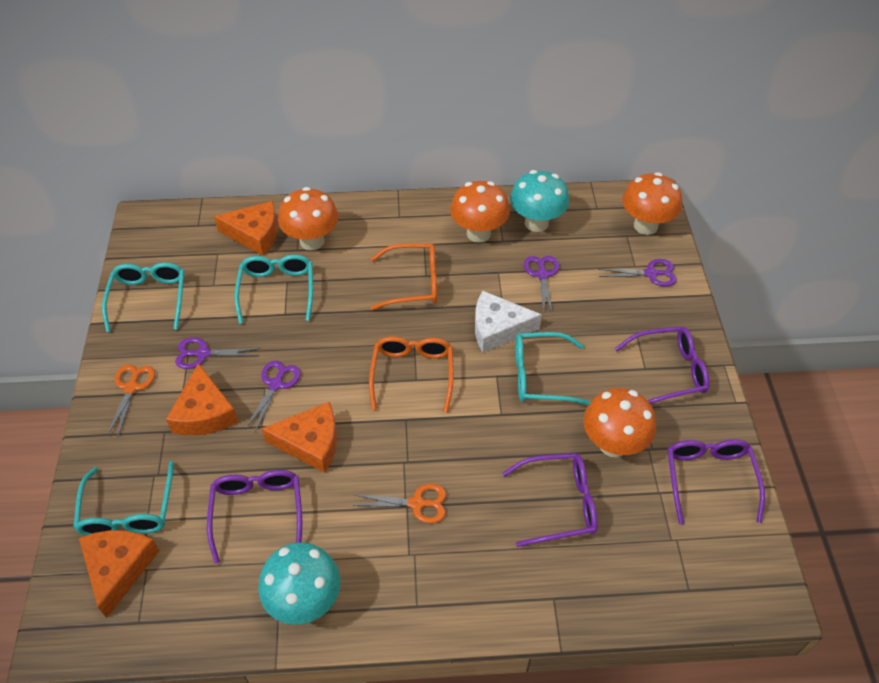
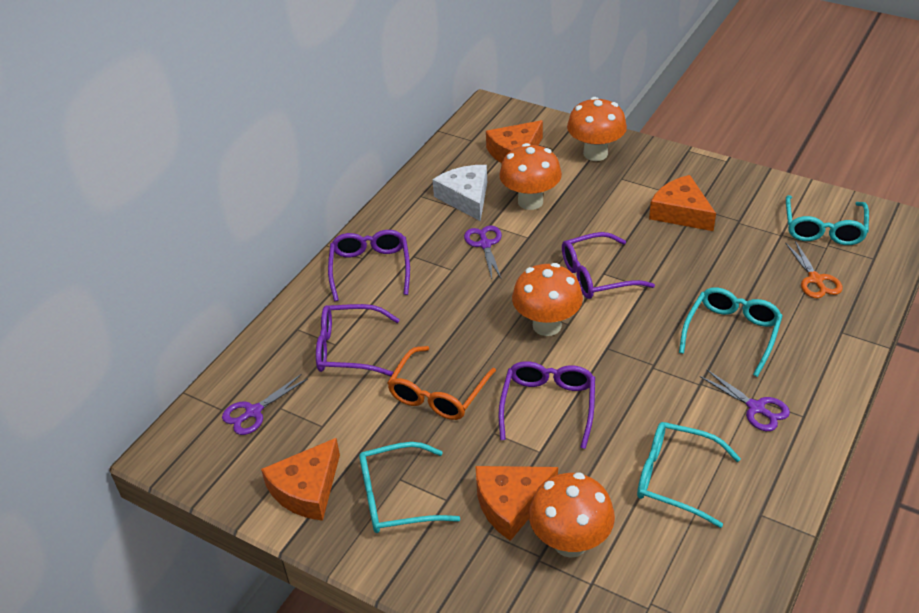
orange glasses: [369,336,454,413] [370,244,437,310] = 2 -> [387,346,496,420] = 1
orange scissors: [107,364,155,438] [353,484,447,524] = 2 -> [785,241,843,298] = 1
purple scissors: [175,337,260,369] [245,361,301,432] [524,256,559,315] [598,259,677,287] = 4 -> [222,374,307,435] [464,225,502,280] [700,369,790,431] = 3
turquoise mushroom: [258,542,340,625] [510,170,569,232] = 2 -> none = 0

